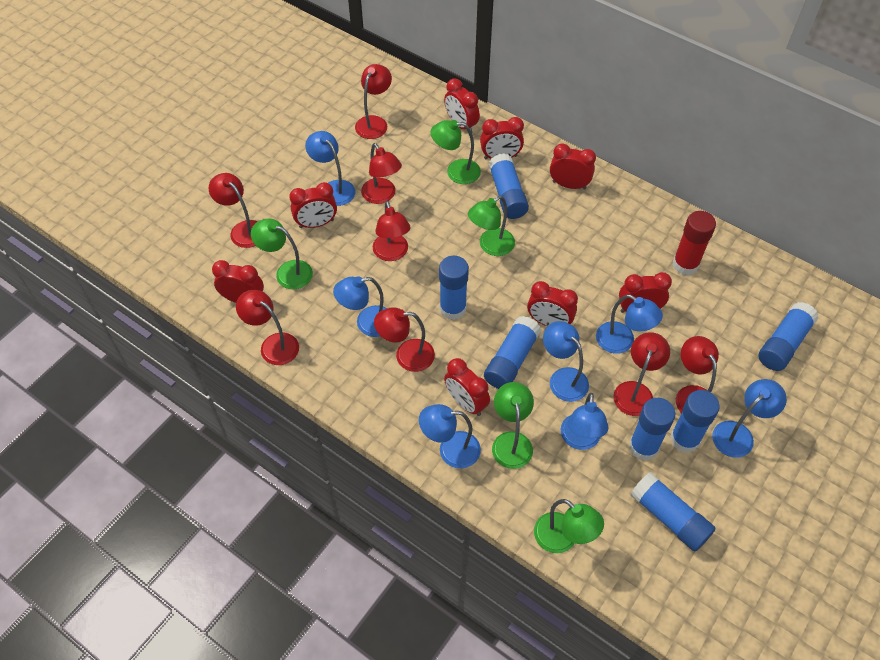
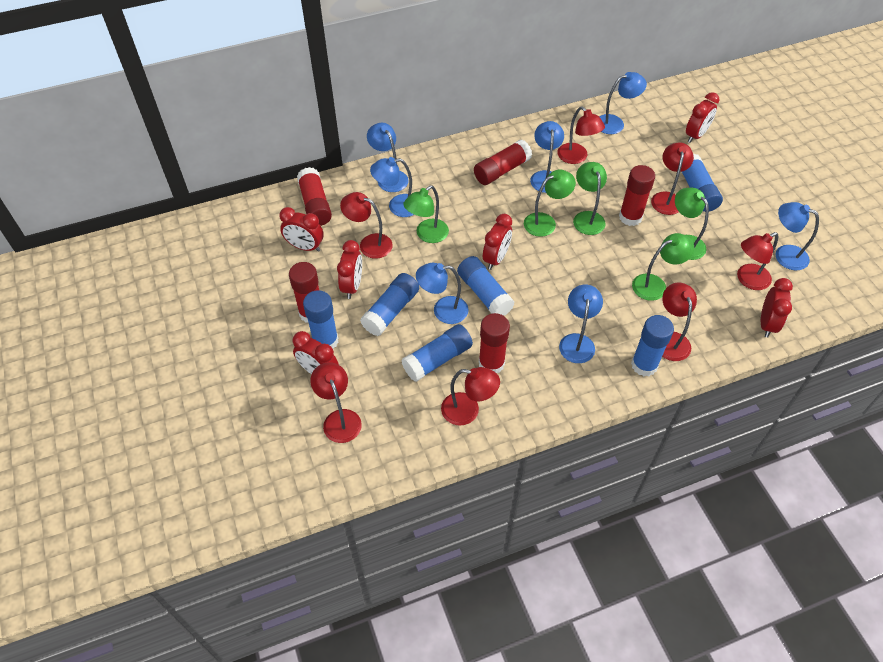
blue glue stick: [439,256,469,320] [484,316,541,389] [488,154,529,219] [629,398,675,461] [630,472,716,551] [670,390,720,453] [758,302,819,371] = 7 -> [303,290,338,349] [360,273,419,336] [401,324,473,382] [457,256,514,316] [631,315,674,376] [681,154,723,212] = 6
red clock: [212,260,264,303] [289,182,337,228] [444,78,480,133] [444,358,490,416] [480,117,524,159] [527,281,578,326] [550,143,596,189] [619,272,672,313] = 8 -> [279,207,324,252] [293,331,339,374] [337,240,362,299] [483,214,512,270] [686,92,719,143] [761,278,793,337] = 6
red glue stick: [673,211,716,275] = 1 -> [289,262,319,323] [297,167,332,226] [474,140,532,185] [479,313,510,373] [619,165,655,226] = 5
red lamp: [208,173,258,248] [236,290,299,365] [355,64,392,139] [361,143,402,204] [373,201,411,261] [374,307,435,372] [613,332,670,416] [676,336,719,413] = 8 -> [310,362,362,443] [340,192,393,259] [441,367,500,426] [557,107,605,164] [651,143,694,215] [662,283,697,361] [737,232,778,290] = 7

